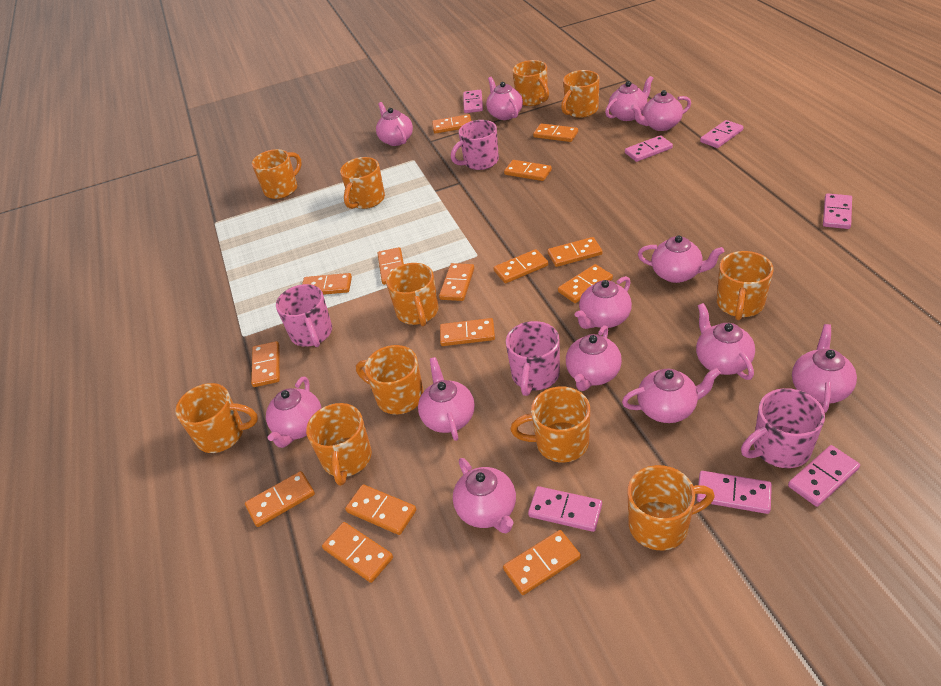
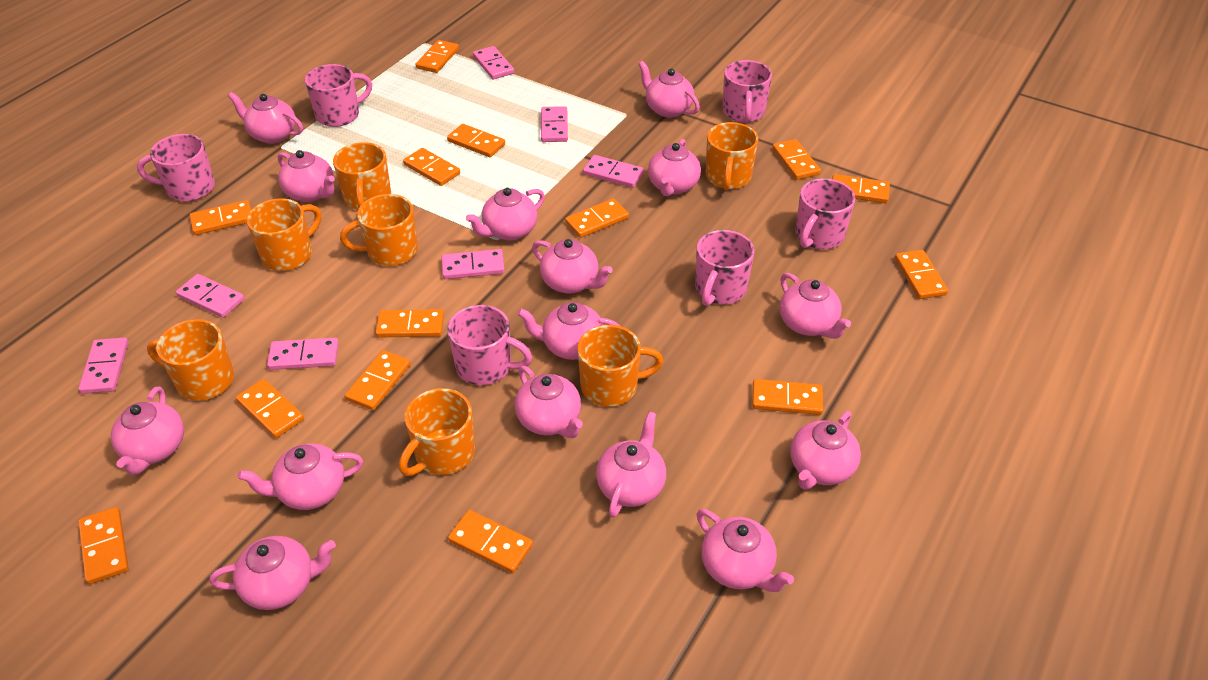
orange domino: [245,471,315,527] [251,341,280,387] [302,273,352,295] [322,522,393,583] [345,484,416,535] [378,247,404,285] [432,114,472,134] [439,263,474,301] [440,318,495,346] [494,249,548,283] [503,530,581,595] [504,160,552,181] [533,123,578,142] [548,237,602,267] [558,264,613,303] = 15 -> [78,507,129,584] [190,200,251,235] [236,379,304,438] [345,350,410,410] [376,309,444,337] [403,148,460,186] [416,40,459,73] [447,124,505,157] [448,510,533,573] [565,199,629,238] [752,379,823,415] [772,139,821,180] [832,174,890,203] [895,250,948,299] = 14
orange mug: [175,383,258,453] [252,149,302,199] [306,403,372,486] [340,157,385,209] [356,345,424,414] [386,263,438,326] [510,387,590,462] [512,60,549,106] [561,70,600,118] [627,465,715,551] [717,251,774,320] = 11 -> [147,319,234,401] [247,198,321,271] [333,142,391,210] [340,194,418,266] [399,388,475,476] [578,325,663,406] [706,122,758,191] = 7
pink mug: [276,284,332,347] [451,120,499,170] [506,321,560,396] [741,388,825,468] = 4 -> [137,134,215,202] [305,64,372,127] [447,305,532,385] [695,230,754,306] [722,60,772,123] [795,178,855,249] = 6
pink teapot: [266,377,322,448] [376,102,413,146] [418,357,475,441] [453,458,516,533] [486,77,523,120] [566,325,622,391] [575,276,632,329] [605,76,653,121] [622,368,721,423] [631,90,691,131] [638,235,724,283] [696,303,755,380] [792,324,857,413] = 13 -> [111,386,184,475] [210,536,336,610] [228,92,303,144] [238,443,363,510] [278,150,335,202] [466,188,545,241] [515,366,583,438] [517,302,620,360] [532,239,613,293] [596,411,666,518] [638,61,700,118] [648,139,701,197] [697,509,794,592] [780,273,851,339] [790,411,861,490] = 15

